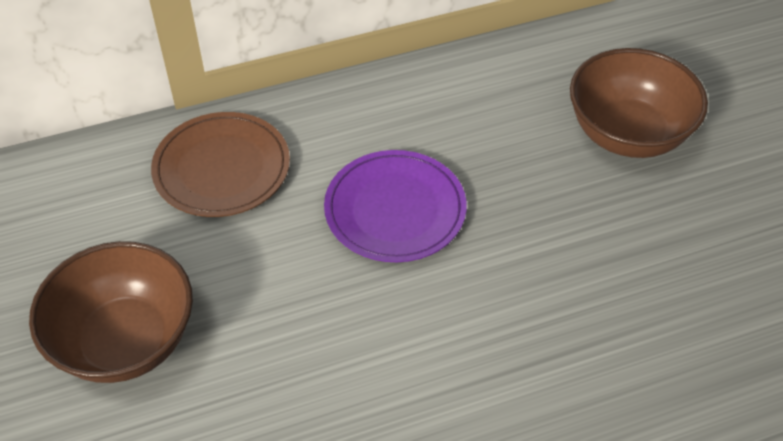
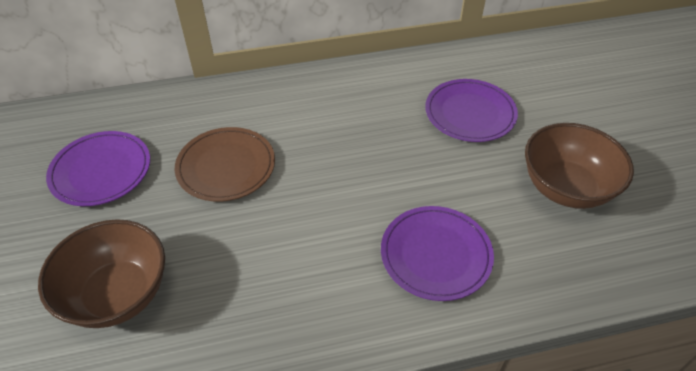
purple plate: [324,150,467,262] = 1 -> [46,131,150,206] [381,206,494,301] [425,79,518,142] = 3

